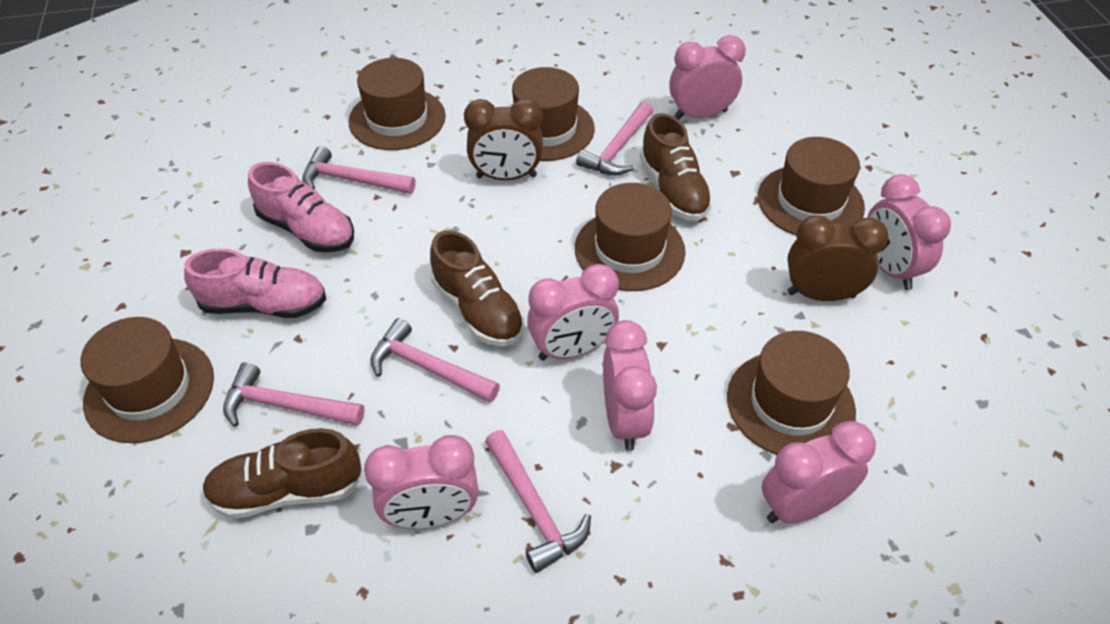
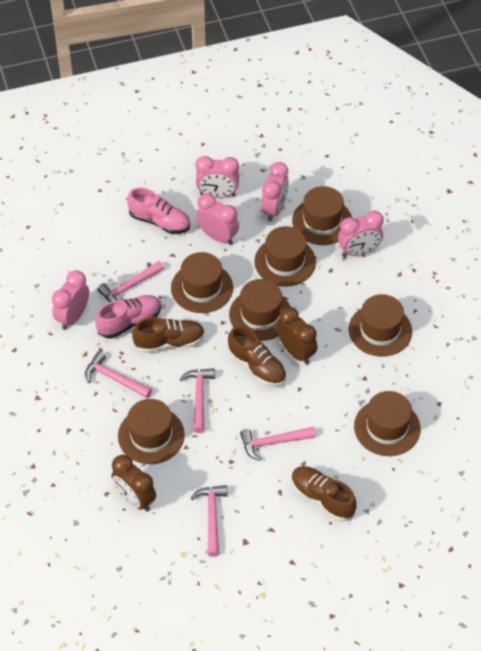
brown hat: [80,317,214,443] [348,58,446,150] [511,67,595,161] [575,183,685,291] [727,331,856,455] [758,137,865,235] = 6 -> [118,399,185,464] [171,252,233,313] [229,279,291,341] [254,226,316,287] [292,186,352,245] [349,294,412,357] [354,391,420,456] = 7
pink clock: [364,435,479,528] [527,264,619,361] [603,320,657,451] [669,35,746,120] [762,421,876,524] [867,174,951,290] = 6 -> [52,270,89,330] [195,156,239,198] [196,193,239,245] [261,162,289,221] [338,211,384,257] = 5

